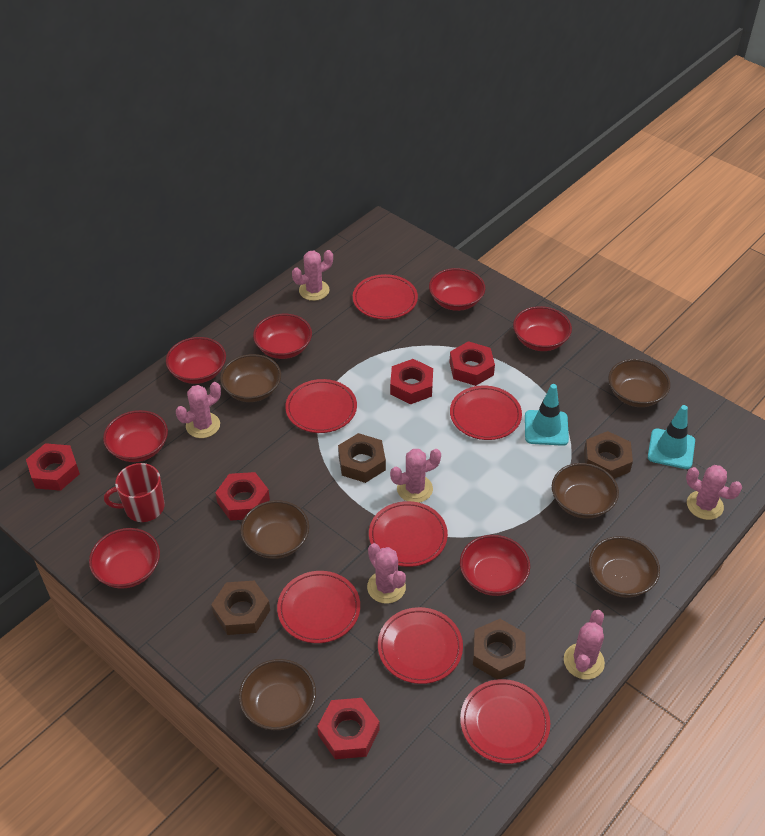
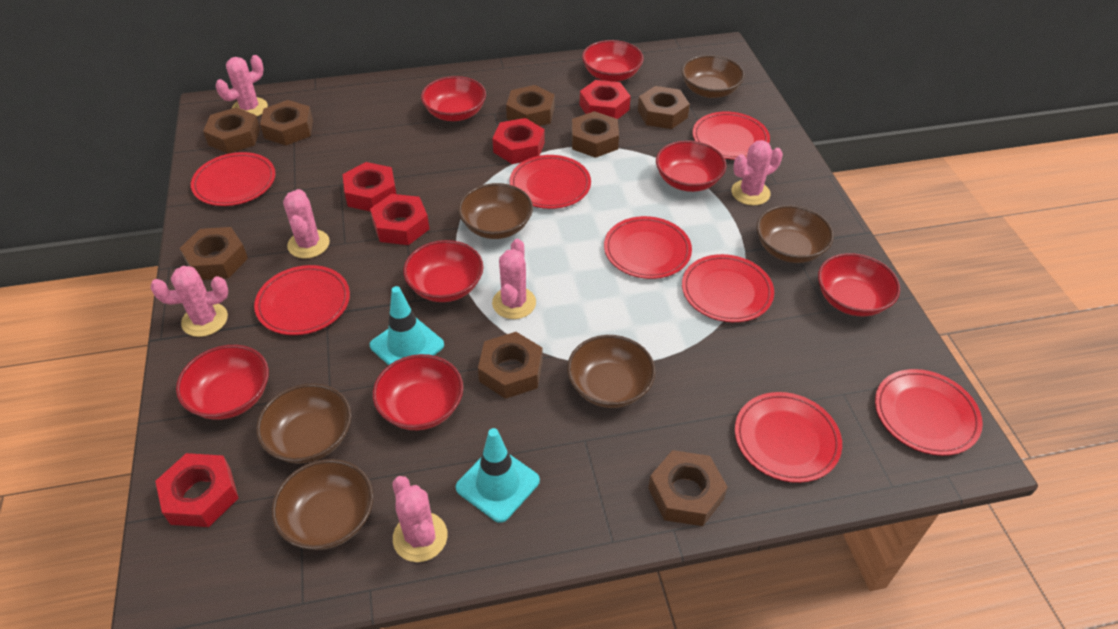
brown nut: [211,581,270,635] [338,433,386,483] [473,619,526,679] [584,431,633,479] = 4 -> [180,227,248,280] [203,107,260,154] [260,100,313,145] [478,332,543,399] [506,85,555,126] [572,111,619,158] [638,86,690,129] [648,450,728,526] = 8
red mug: [104,463,165,522] = 1 -> none = 0
red plate: [277,571,360,643] [285,379,357,433] [353,274,418,319] [369,501,448,567] [378,607,463,684] [450,386,522,440] [460,679,550,764] = 7 -> [191,152,276,206] [254,265,350,335] [510,155,591,209] [604,216,692,279] [682,254,774,322] [692,112,770,160] [735,392,842,483] [875,369,983,456] = 8

